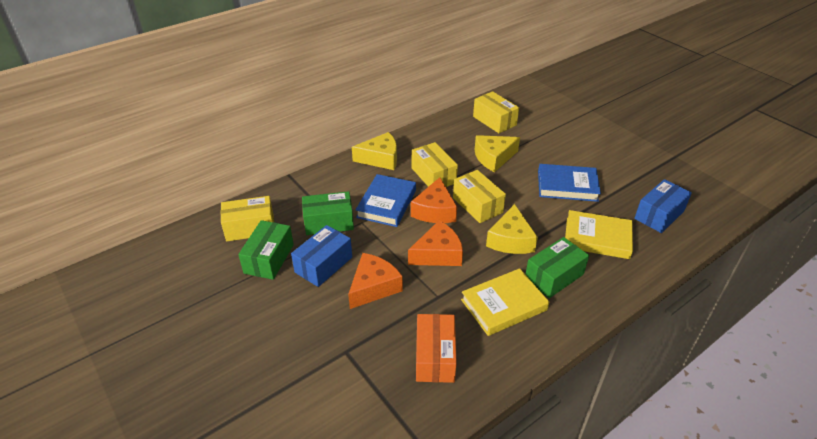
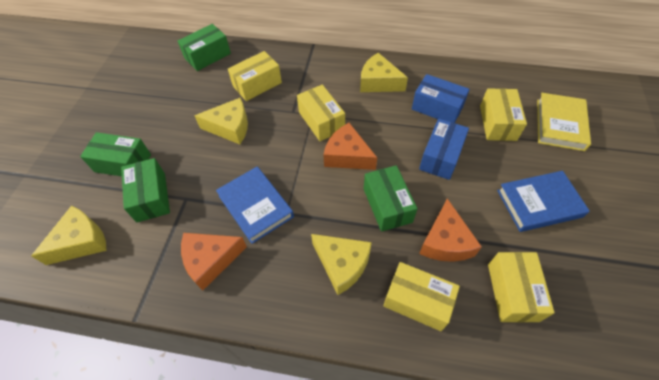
green box: [238,220,294,280] [302,191,354,235] [525,237,589,298] = 3 -> [80,132,151,176] [121,158,170,222] [178,24,231,71] [364,165,417,232] = 4
orange box: [416,314,457,383] = 1 -> none = 0
yellow book: [461,268,549,336] [565,210,633,259] = 2 -> [537,93,591,151] = 1
yellow box: [221,196,274,241] [412,142,458,187] [453,170,506,223] [473,91,519,133] = 4 -> [228,51,282,101] [297,85,345,141] [383,262,460,331] [480,88,527,141] [488,252,555,322] = 5
yellow cheese: [352,132,397,170] [475,135,520,172] [486,204,538,254] = 3 -> [31,206,107,265] [194,98,248,144] [311,234,372,295] [360,53,408,92] = 4

